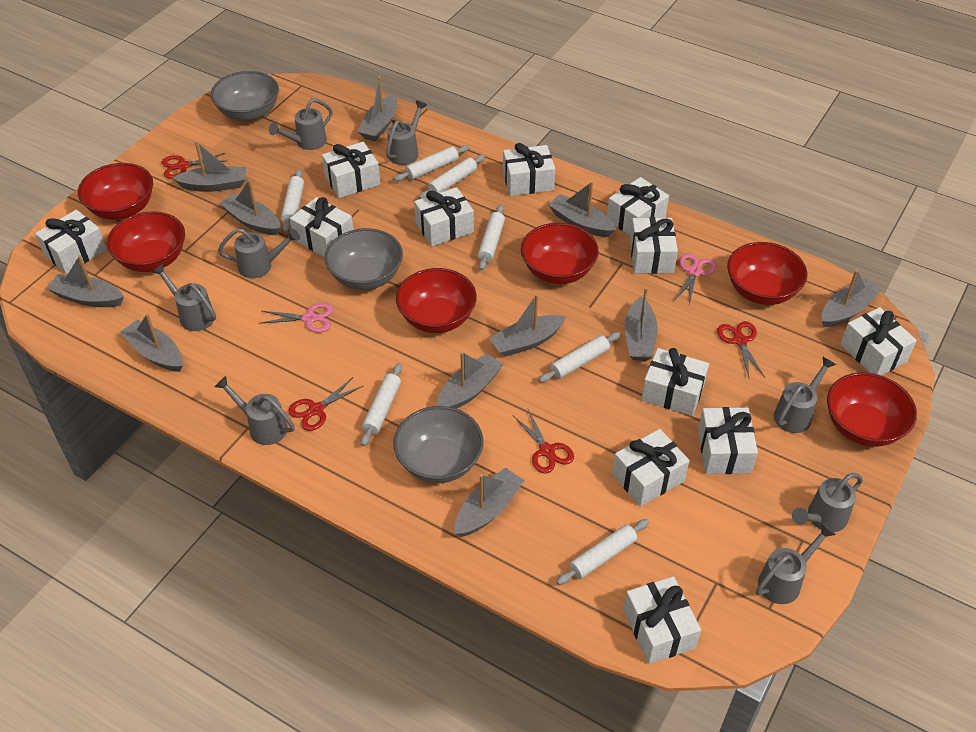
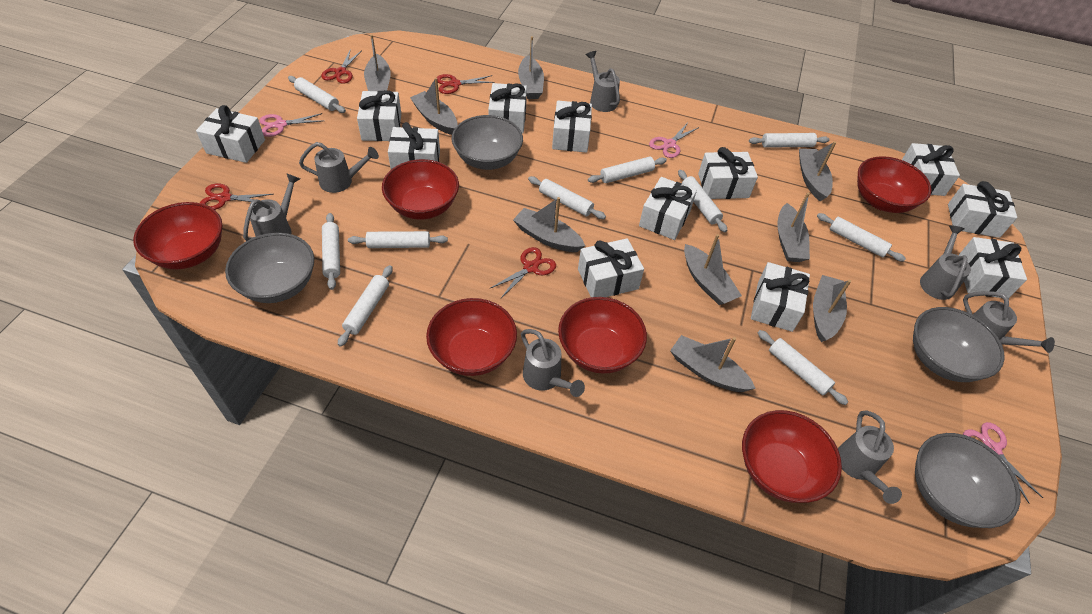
grey boat: [47,255,124,307] [120,313,183,372] [173,141,246,192] [219,180,281,235] [358,77,397,141] [437,352,504,409] [454,467,525,537] [489,294,566,357] [548,181,616,237] [625,287,658,361] [822,270,882,327] = 11 -> [364,34,391,91] [410,78,457,135] [513,197,585,252] [518,36,544,99] [670,335,756,392] [684,234,742,305] [777,193,810,262] [799,141,836,201] [813,275,851,342] = 9
grey bowl: [211,71,279,121] [324,228,403,290] [393,406,483,483] = 3 -> [225,233,314,303] [452,115,523,170] [913,307,1005,382] [915,433,1020,528] = 4
grey watering can: [152,264,216,331] [215,376,295,445] [218,228,300,278] [269,99,333,150] [386,100,427,165] [756,523,836,604] [774,357,836,433] [792,473,863,532] = 8 -> [243,173,300,241] [299,142,379,193] [521,329,585,397] [586,51,620,112] [838,411,902,504] [920,225,971,300] [963,291,1055,353] = 7
pink scissors: [259,303,333,333] [674,253,717,306] = 2 -> [259,113,323,137] [649,123,699,158] [963,422,1043,504] = 3
white rolling pin: [281,169,304,233] [361,363,402,446] [394,145,469,181] [419,155,485,199] [478,205,505,271] [539,332,620,383] [556,519,649,585] = 7 -> [288,76,346,113] [322,213,340,290] [338,265,392,347] [348,231,448,248] [528,176,606,219] [588,157,667,183] [678,170,727,232] [749,133,830,148] [758,330,848,405] [817,213,906,262] = 10

